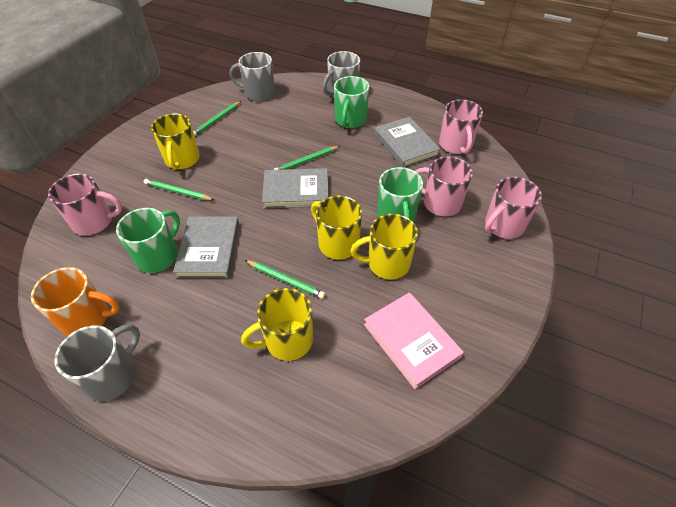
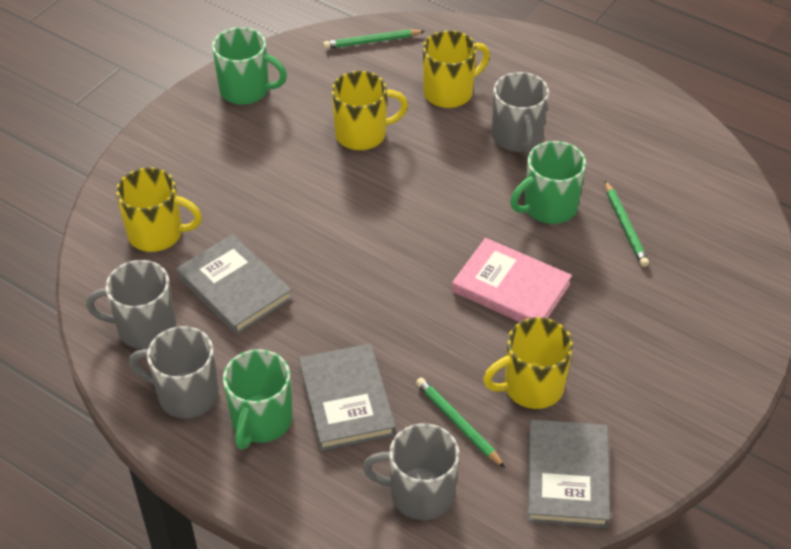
green pencil: [144,179,214,200] [193,101,241,136] [245,260,325,299] [273,146,340,170] = 4 -> [323,29,425,49] [416,378,505,468] [605,181,649,267] = 3
grey mug: [54,324,140,401] [230,52,275,101] [322,51,360,98] = 3 -> [86,260,176,349] [129,326,219,418] [362,423,460,520] [492,72,549,154] = 4
orange mug: [31,267,120,336] = 1 -> none = 0
pink mug: [48,174,122,235] [415,156,473,217] [439,99,483,154] [485,177,542,239] = 4 -> none = 0

